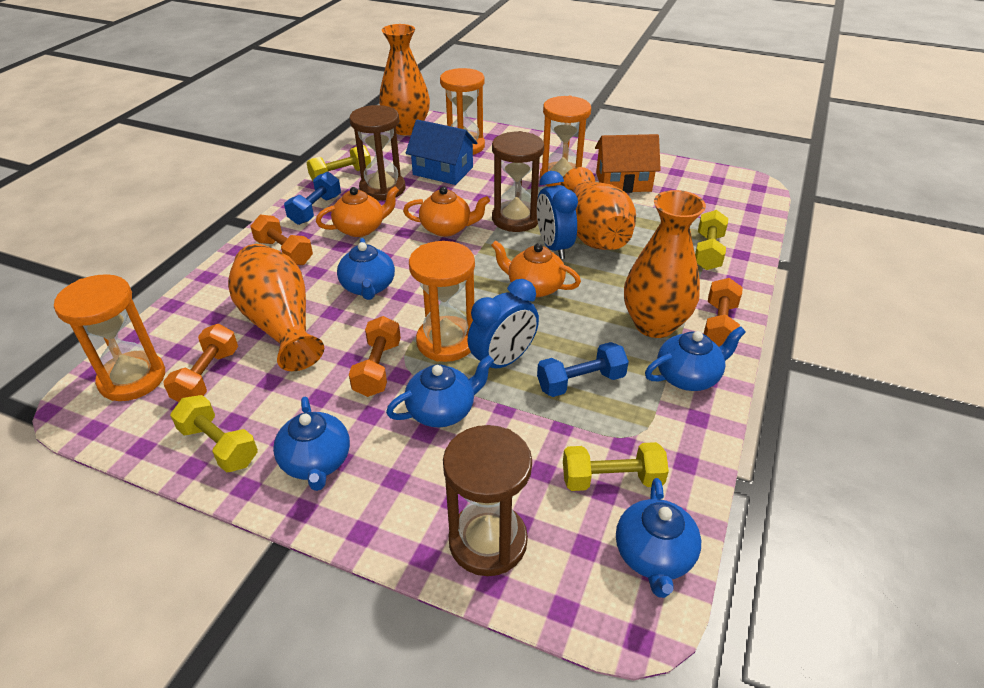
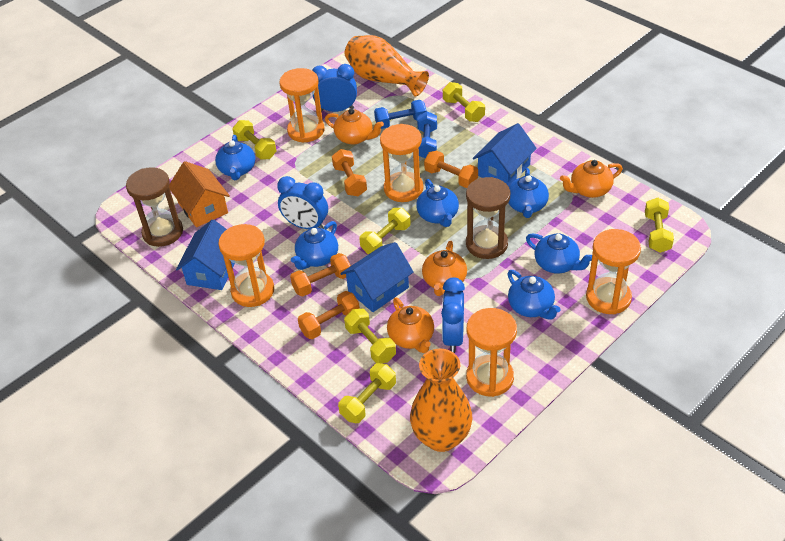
blue clock: [467,279,539,368] [537,171,578,259] = 2 -> [277,176,328,229] [312,64,357,112] [441,277,465,353] = 3
blue house: [406,119,477,185] = 1 -> [176,219,234,290] [340,242,414,312] [473,123,537,187] = 3
blue teapot: [273,397,350,491] [337,238,395,300] [386,355,494,427] [616,478,701,598] [645,326,746,391] = 5 -> [215,135,255,180] [291,221,338,270] [416,179,459,227] [507,270,561,320] [508,168,549,218] [526,233,592,273] = 6
brown hourglass: [349,105,405,201] [443,425,532,576] [492,131,544,232] = 3 -> [126,167,183,247] [466,177,510,259] = 2
orange hourglass: [54,274,165,401] [409,241,475,362] [440,68,485,155] [540,96,591,187] = 4 -> [218,224,274,307] [279,68,325,143] [380,124,424,202] [466,308,517,397] [586,229,641,314] = 5
orange teapot: [316,186,399,237] [403,186,490,237] [491,240,581,297] = 3 -> [325,108,384,145] [387,297,434,353] [422,241,467,296] [560,160,623,198] = 4
orange vase: [228,244,324,371] [379,24,430,135] [561,167,636,250] [624,190,706,338] = 4 -> [345,35,429,97] [410,349,473,452] = 2
yellow dumbbell: [170,395,258,473] [306,145,371,181] [563,442,669,491] [695,210,728,270] = 4 -> [232,120,276,159] [338,363,396,423] [344,309,396,363] [359,208,411,254] [443,82,485,122] [645,198,674,253] = 6

